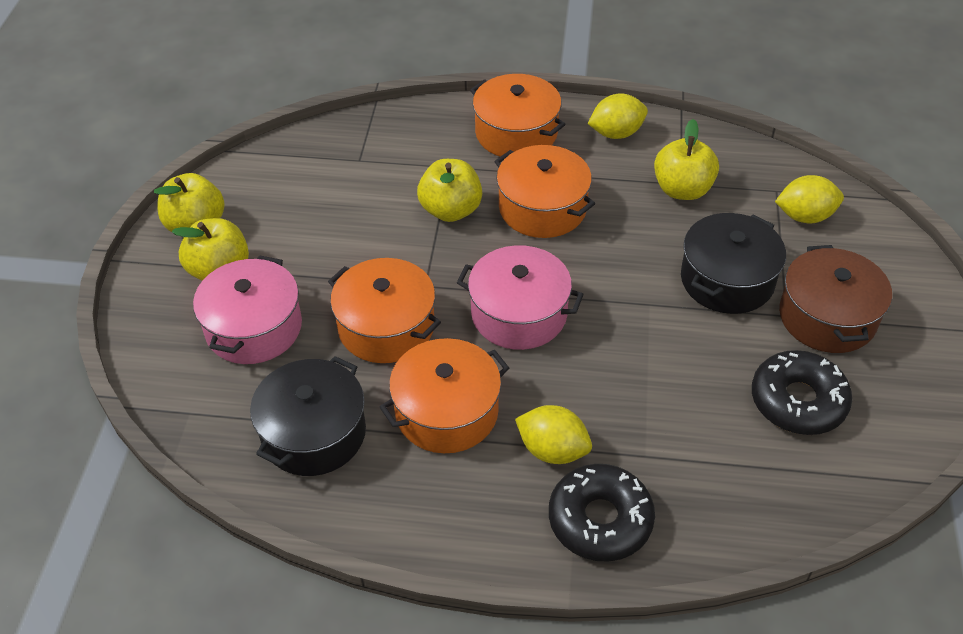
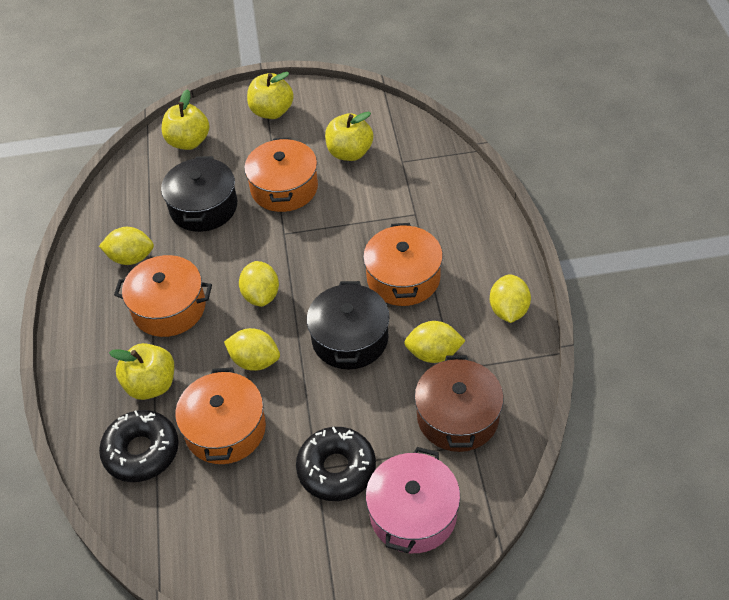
pink pot: [193,255,302,364] [457,245,584,350] = 2 -> [366,447,460,553] = 1
yellow lemon: [515,405,592,464] [588,93,648,139] [775,175,844,223] = 3 -> [99,227,154,265] [224,328,280,371] [239,261,279,307] [404,321,466,363] [490,274,531,323] = 5

